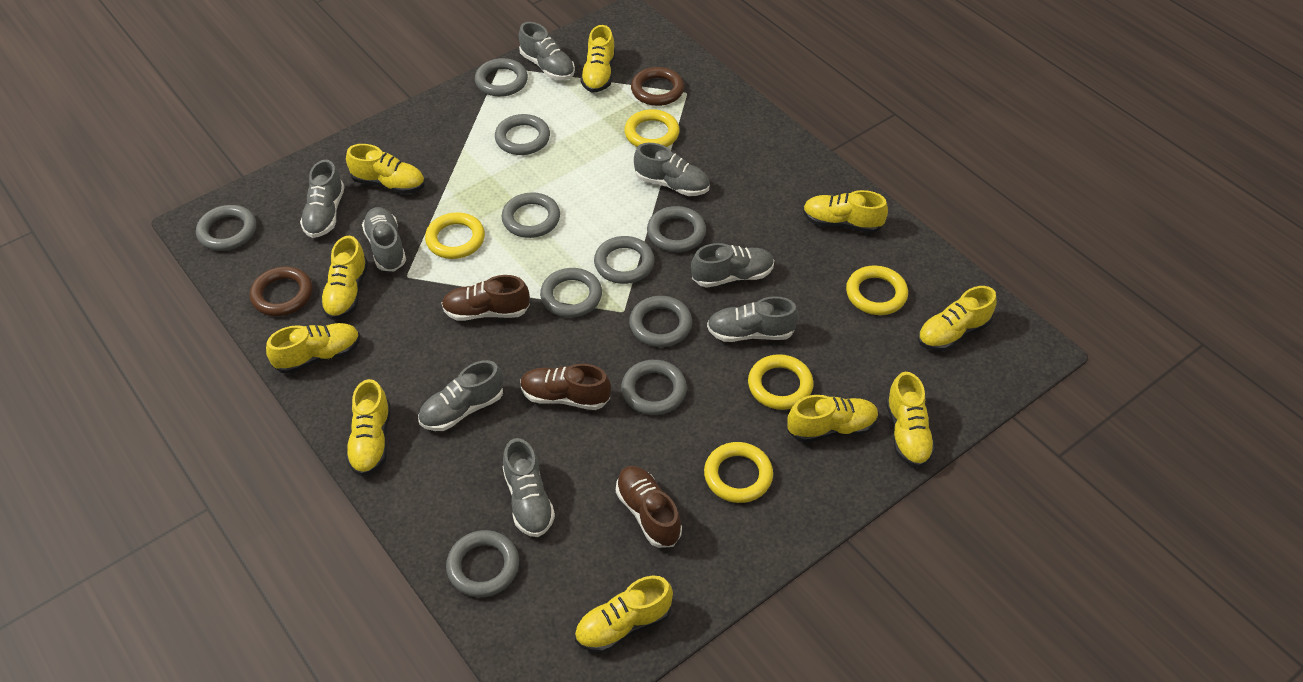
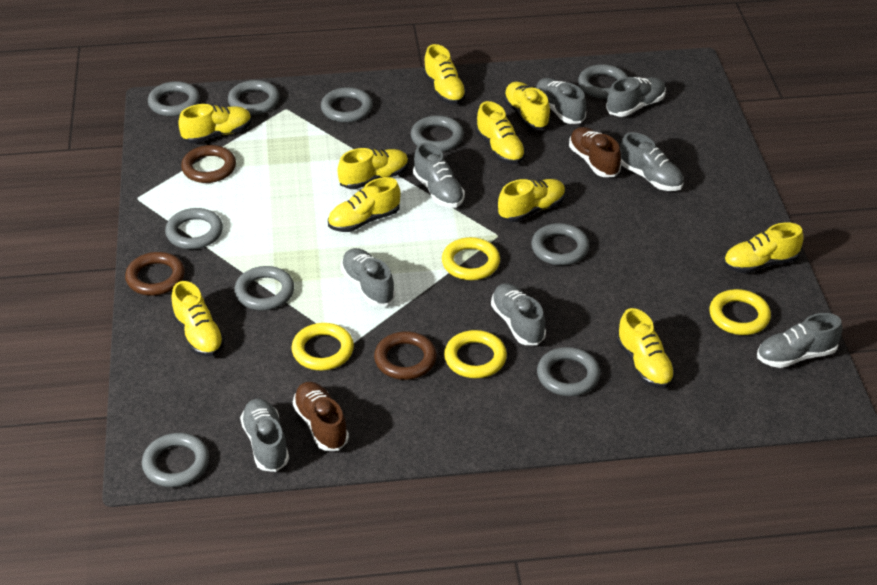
brown ring: [250,266,313,316] [631,67,684,106] = 2 -> [125,252,185,296] [181,145,236,183] [374,332,437,380] = 3
brown shoe: [442,275,530,321] [520,364,611,410] [616,466,682,548] = 3 -> [293,382,349,451] [569,127,621,177] = 2
yellow ring: [425,212,485,259] [624,109,680,147] [704,442,773,503] [748,354,814,410] [846,266,908,315] = 5 -> [291,323,354,370] [442,237,500,280] [444,330,507,378] [709,289,771,335] = 4

